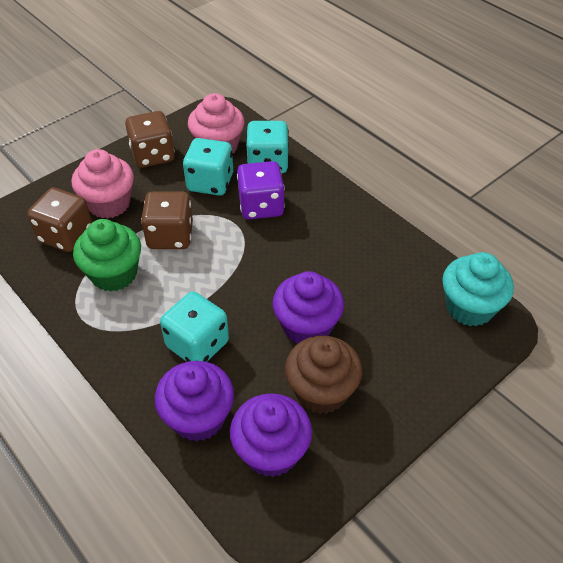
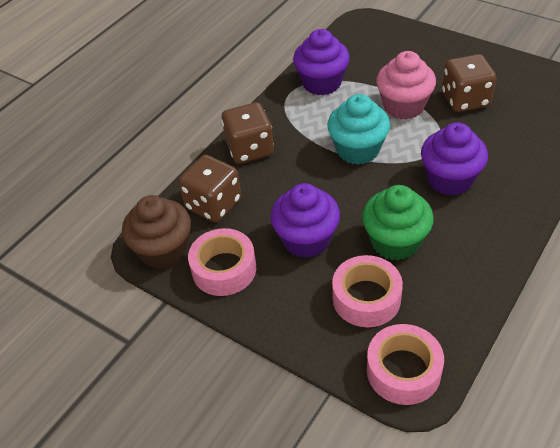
pink cupcake: [71,149,134,219] [188,93,244,154] = 2 -> [376,51,436,119] = 1
pink tape: none = 0 -> [188,228,256,296] [332,255,403,327] [367,324,444,405] = 3
purple dice: [237,161,285,219] = 1 -> none = 0
turquoise dice: [160,291,229,362] [183,138,233,196] [246,121,289,173] = 3 -> none = 0

